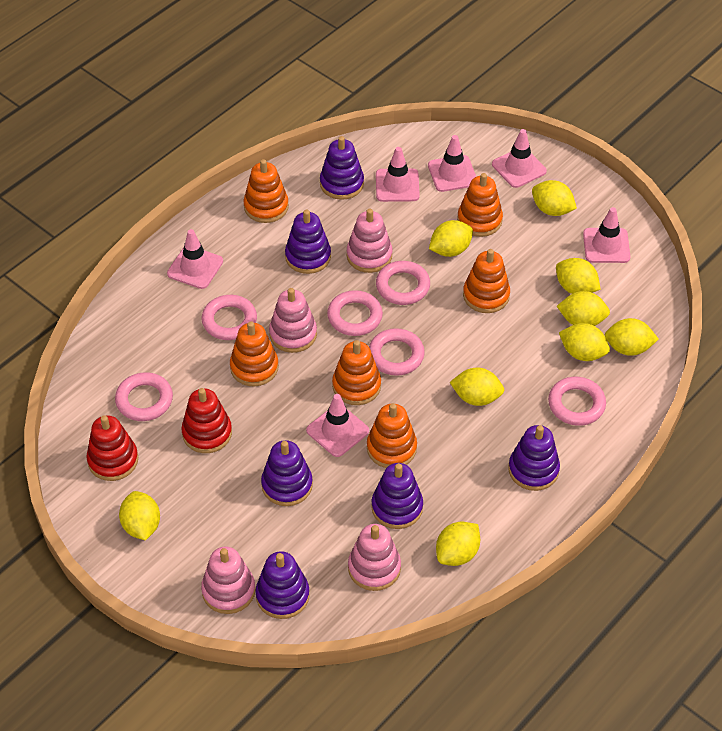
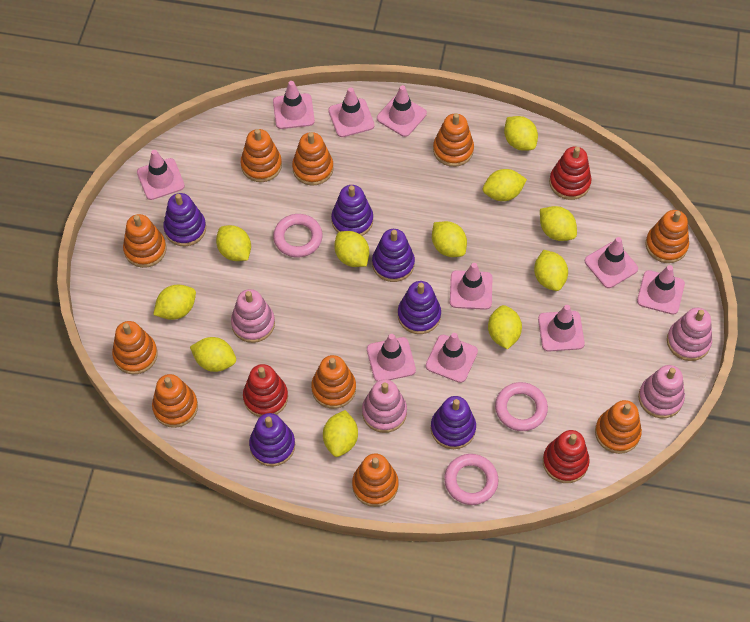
orange stacking toy: [230,321,279,386] [243,159,289,223] [332,340,381,405] [367,403,417,468] [457,173,503,237] [463,249,510,313] = 6 -> [112,321,158,374] [123,214,166,268] [152,374,198,428] [241,129,282,182] [292,132,333,186] [311,355,356,409] [352,454,399,507] [433,113,474,167] [595,400,642,454] [645,210,689,263] = 10
pink ring: [115,372,173,421] [202,295,257,340] [327,290,383,336] [369,328,425,376] [376,261,430,305] [548,377,606,426] = 6 -> [273,214,323,258] [444,454,498,505] [495,382,548,431] = 3
pink traffic cone: [167,229,223,289] [306,394,369,457] [376,147,420,202] [428,135,476,192] [492,129,547,188] [583,207,630,263] = 6 -> [137,150,185,200] [273,81,315,129] [328,87,375,137] [367,334,416,381] [377,85,427,137] [426,333,478,383] [450,263,492,310] [538,305,585,351] [585,237,638,288] [637,265,685,315] = 10
red stacking toy: [86,415,138,481] [181,388,232,453] = 2 -> [243,364,288,417] [543,430,590,483] [549,147,592,200] = 3
yellow lemon: [119,491,160,540] [429,220,473,257] [436,522,480,566] [450,367,504,406] [532,180,577,216] [556,258,601,294] [557,291,610,326] [559,323,610,361] [605,318,659,356] = 9 -> [153,285,196,320] [190,337,236,372] [216,225,251,261] [323,410,358,457] [334,231,369,267] [432,221,467,257] [483,169,527,201] [488,305,522,349] [504,116,538,151] [534,250,568,291] [540,206,577,241] = 11

